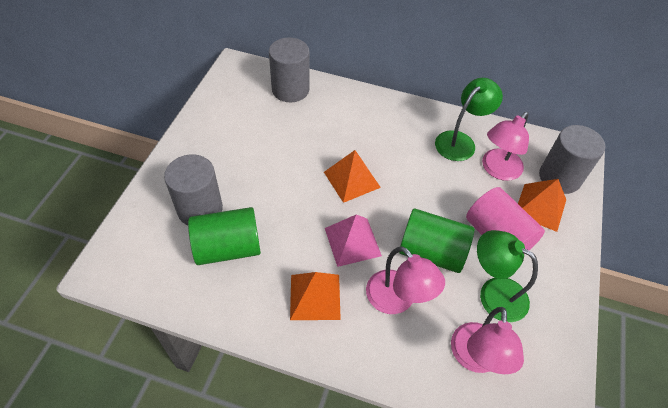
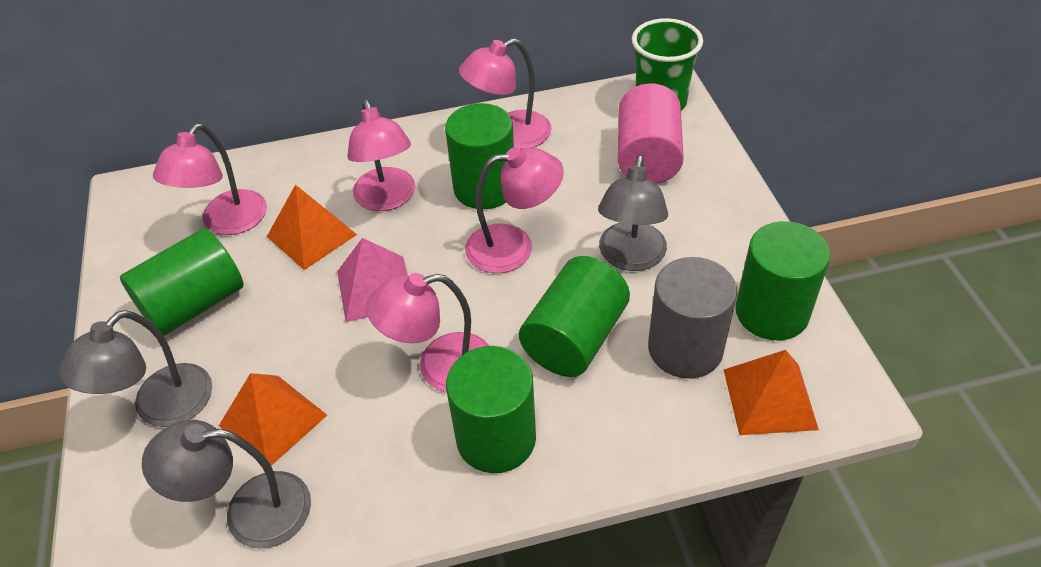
green cup: none = 0 -> [632,18,703,111] = 1
green cylinder: [188,207,261,265] [399,208,474,273] = 2 -> [120,228,244,336] [445,103,514,209] [446,346,536,473] [519,256,630,377] [735,221,830,340] = 5
green lamp: [435,78,503,161] [477,230,538,322] = 2 -> none = 0
grey cylinder: [164,154,223,225] [269,37,310,102] [539,125,605,194] = 3 -> [648,257,737,379] = 1
grey lamp: none = 0 -> [59,310,212,427] [142,420,311,548] [598,155,668,271] = 3
pink lamp: [366,246,445,314] [451,307,524,374] [482,112,529,181] = 3 -> [153,123,267,235] [348,99,415,211] [366,273,490,393] [459,38,552,149] [465,147,564,273] = 5

